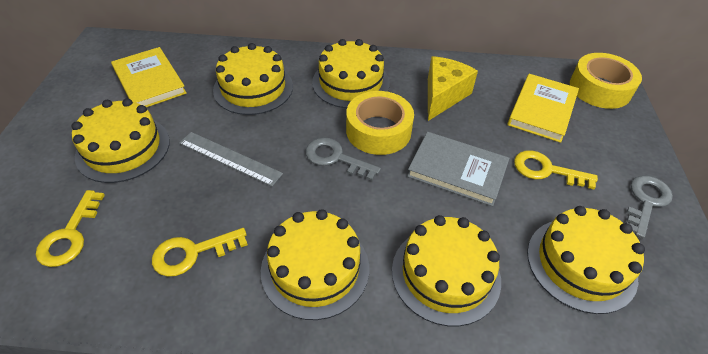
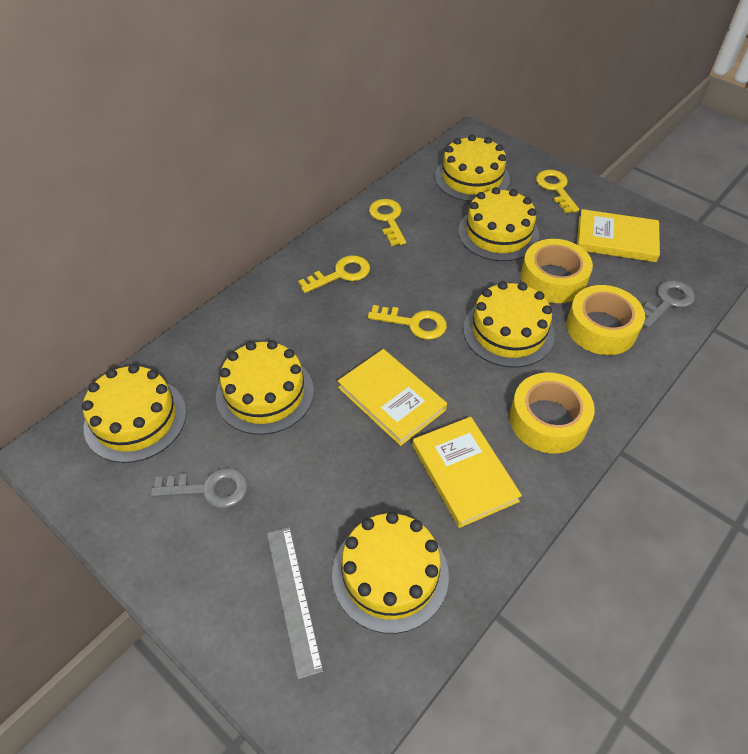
grey book: [407,132,510,206] = 1 -> none = 0
yellow book: [111,47,187,107] [507,74,579,143] = 2 -> [338,349,447,446] [412,417,522,528] [577,209,660,262] = 3
yellow cheese: [428,56,478,121] = 1 -> none = 0
yellow key: [36,190,105,267] [152,228,248,277] [514,150,598,189] = 3 -> [298,255,370,293] [368,305,447,340] [369,199,406,246] [536,170,579,213] = 4
yellow tape: [346,91,414,155] [570,53,642,109] = 2 -> [510,372,595,453] [521,239,593,303] [566,285,645,355] = 3

